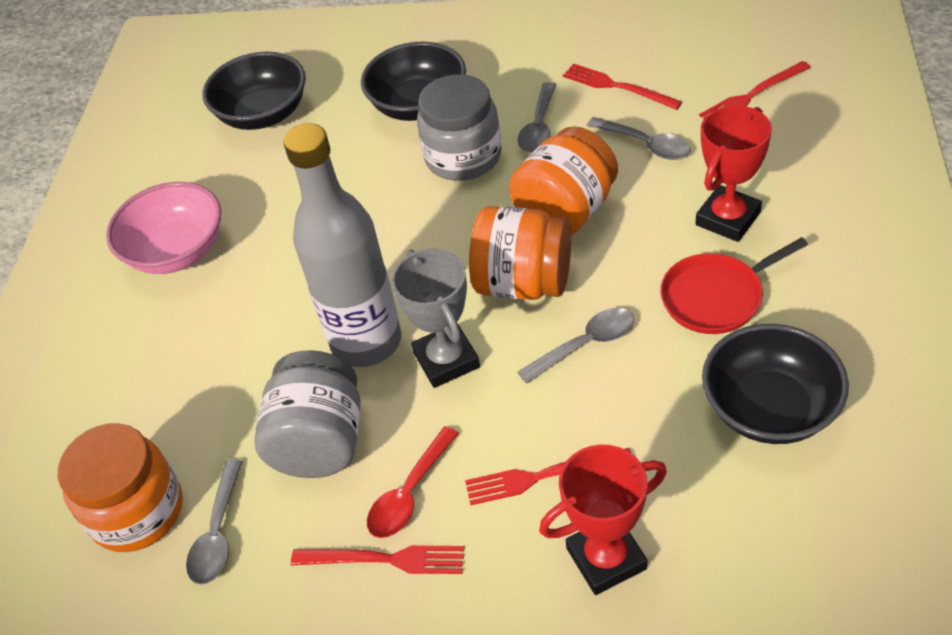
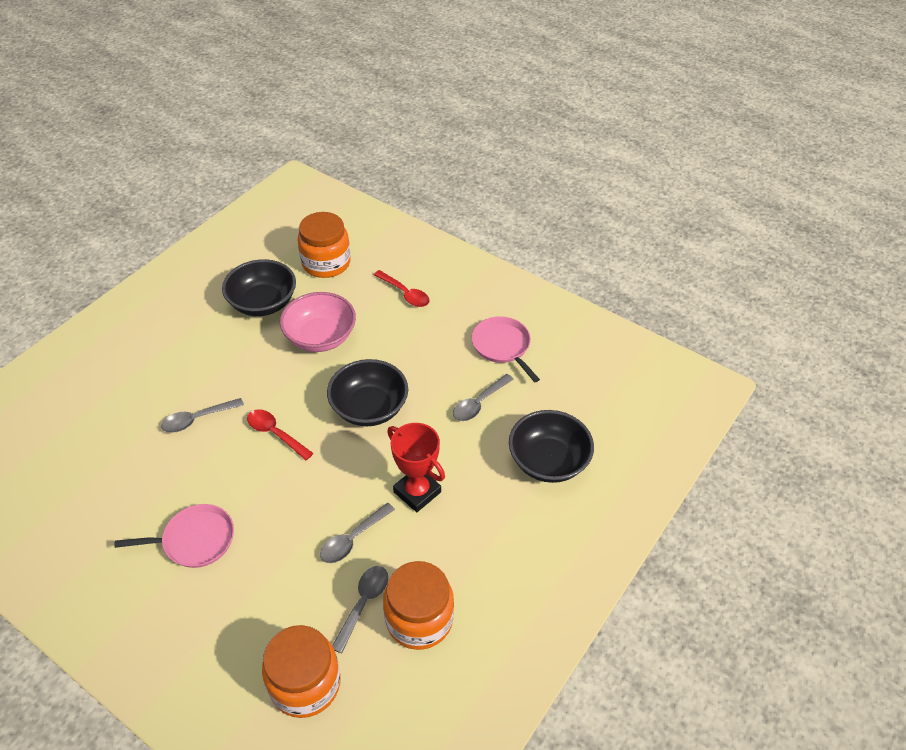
grey bottle: [283,123,402,367] = 1 -> none = 0
grey jar: [254,350,361,478] [417,74,502,181] = 2 -> none = 0
grey trophy: [391,249,480,388] = 1 -> none = 0
pink pan: none = 0 -> [115,504,234,568] [472,316,540,383] = 2
red fork: [291,545,464,574] [465,448,631,505] [563,63,682,110] [699,61,811,119] = 4 -> none = 0
red pan: [660,237,808,334] = 1 -> none = 0
red spoon: [367,426,459,538] = 1 -> [247,409,313,460] [374,270,430,307] = 2
red trophy: [539,445,667,595] [695,105,772,242] = 2 -> [387,423,445,512] = 1

